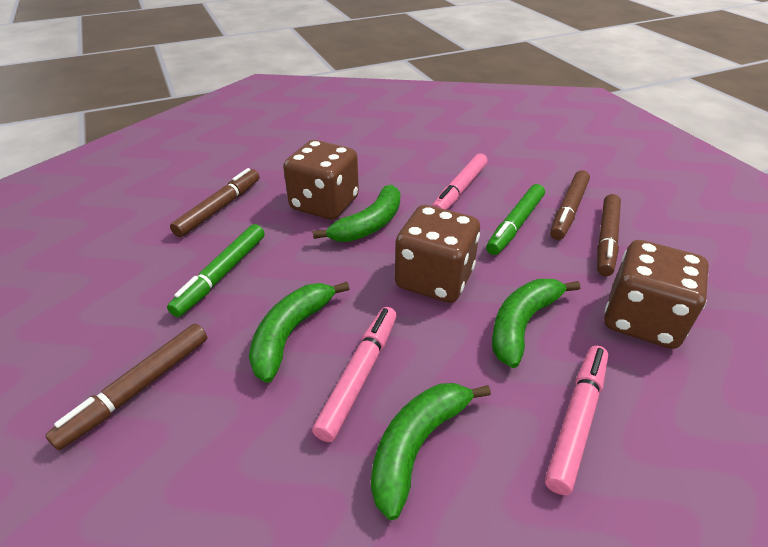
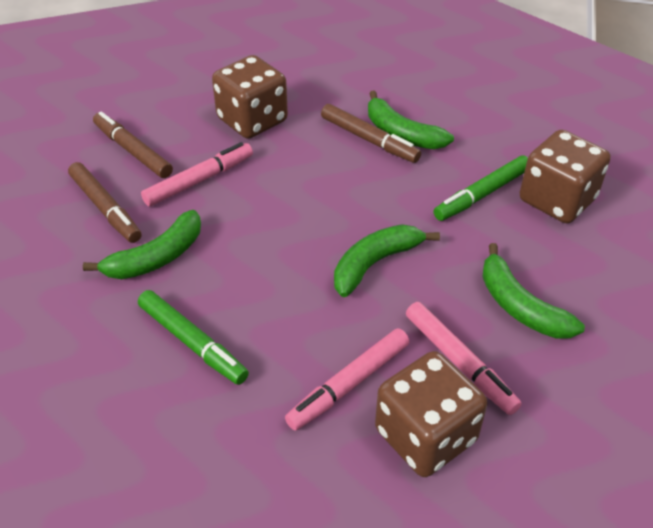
brown marker: [45,324,207,450] [170,168,260,237] [550,170,590,240] [597,194,621,276] = 4 -> [68,162,141,243] [93,111,173,178] [321,104,421,163] = 3

